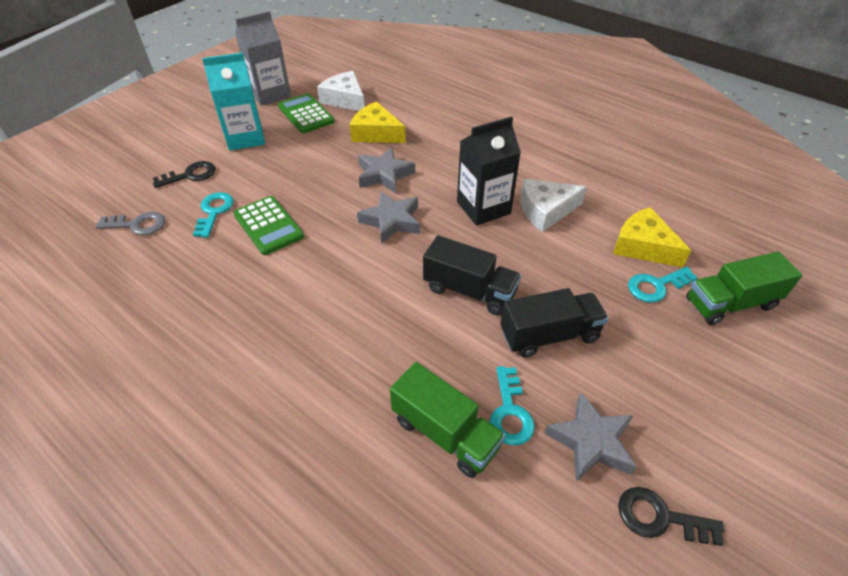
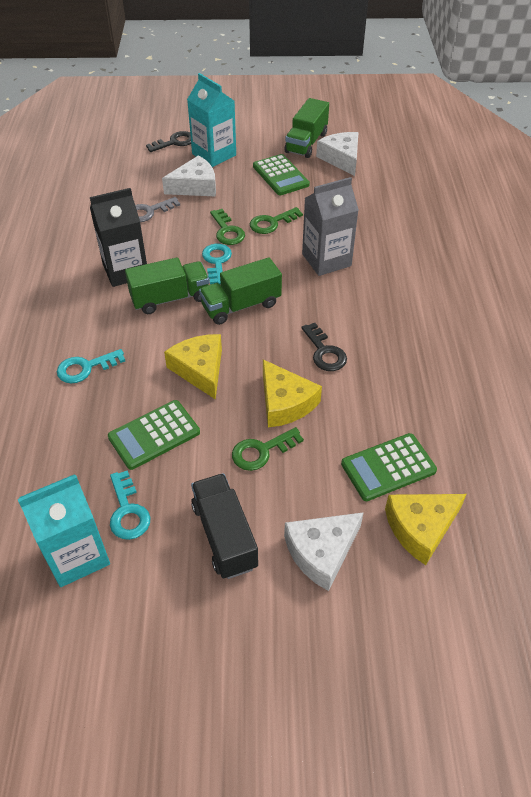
black truck: [423,235,521,316] [500,288,609,358] = 2 -> [191,473,258,579] = 1
green calculator: [233,196,304,255] [278,93,335,133] = 2 -> [108,400,200,470] [253,154,310,195] [341,433,437,501] = 3
green key: none = 0 -> [210,209,245,245] [232,427,304,471] [250,207,303,234] = 3
green truck: [390,362,506,478] [686,251,802,325] = 2 -> [125,257,209,314] [199,257,282,325] [285,98,329,158] = 3
grey star: [357,191,420,244] [358,147,415,193] [544,393,637,482] = 3 -> none = 0
turquoise carton: [202,53,265,151] = 1 -> [18,475,110,587] [187,73,236,167] = 2
white cheese: [317,71,365,111] [521,179,587,232] = 2 -> [162,155,216,197] [284,512,364,591] [316,132,359,176] = 3
yellow cheese: [350,101,406,143] [613,207,692,268] = 2 -> [164,334,222,400] [263,360,322,427] [385,494,467,565] = 3

